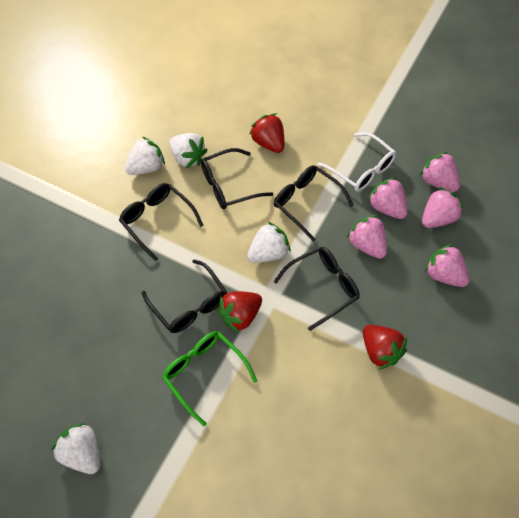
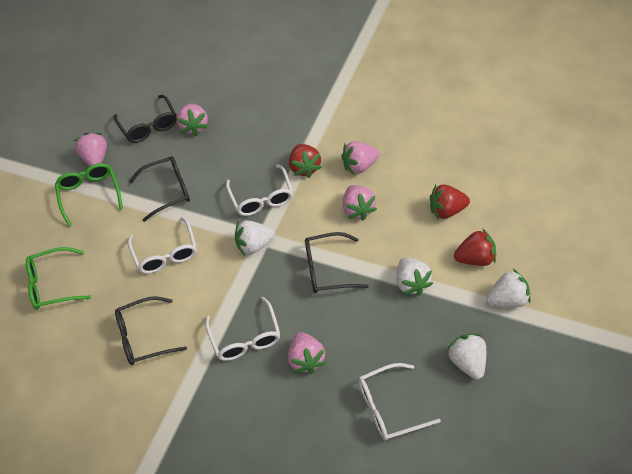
black glasses: [119,183,204,261] [142,260,227,333] [201,148,273,210] [274,165,353,242] [274,247,360,331] = 5 -> [114,95,177,143] [115,296,187,365] [129,156,190,222] [305,232,369,293] = 4
green glasses: [162,331,257,426] = 1 -> [26,247,91,309] [55,163,123,227] = 2
white glasses: [317,132,396,192] = 1 -> [128,217,197,274] [205,297,280,361] [226,164,293,216] [359,363,441,441] = 4

